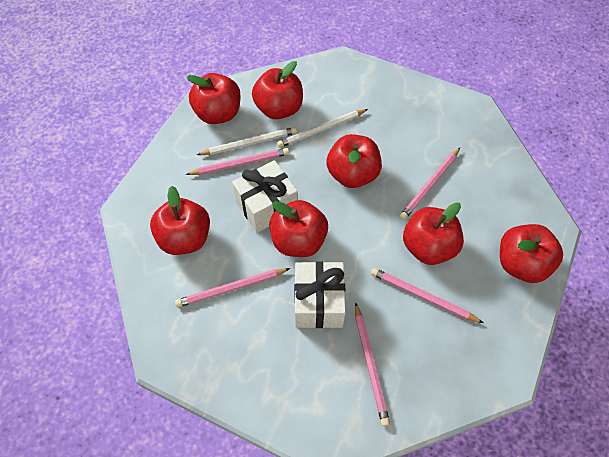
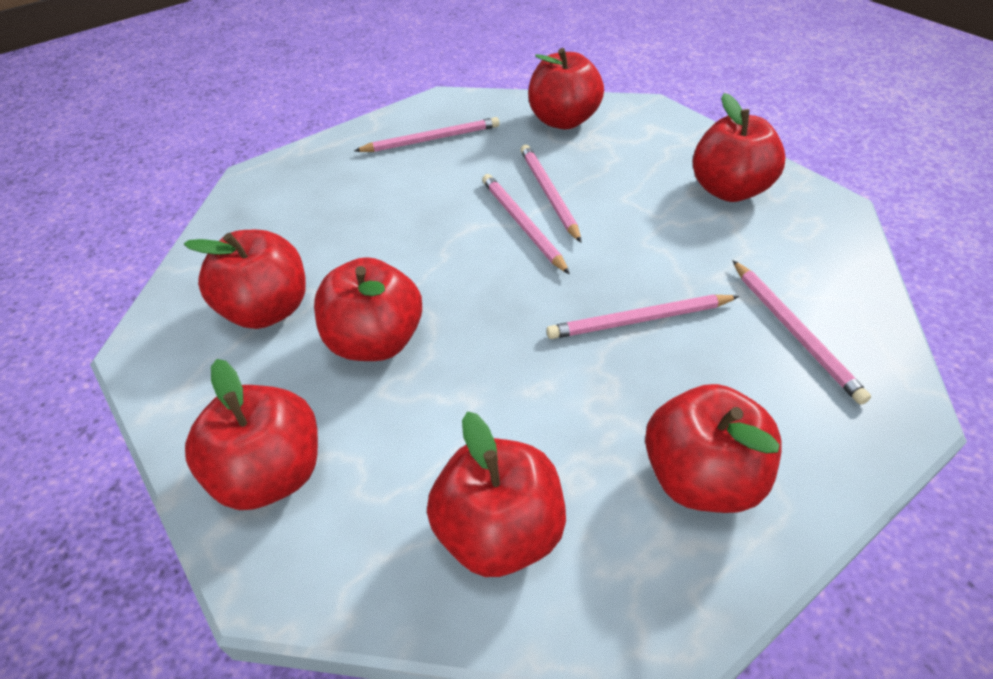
white gift: [232,160,298,233] [294,261,346,328] = 2 -> none = 0
white pencil: [197,127,297,155] [277,109,368,148] = 2 -> none = 0

